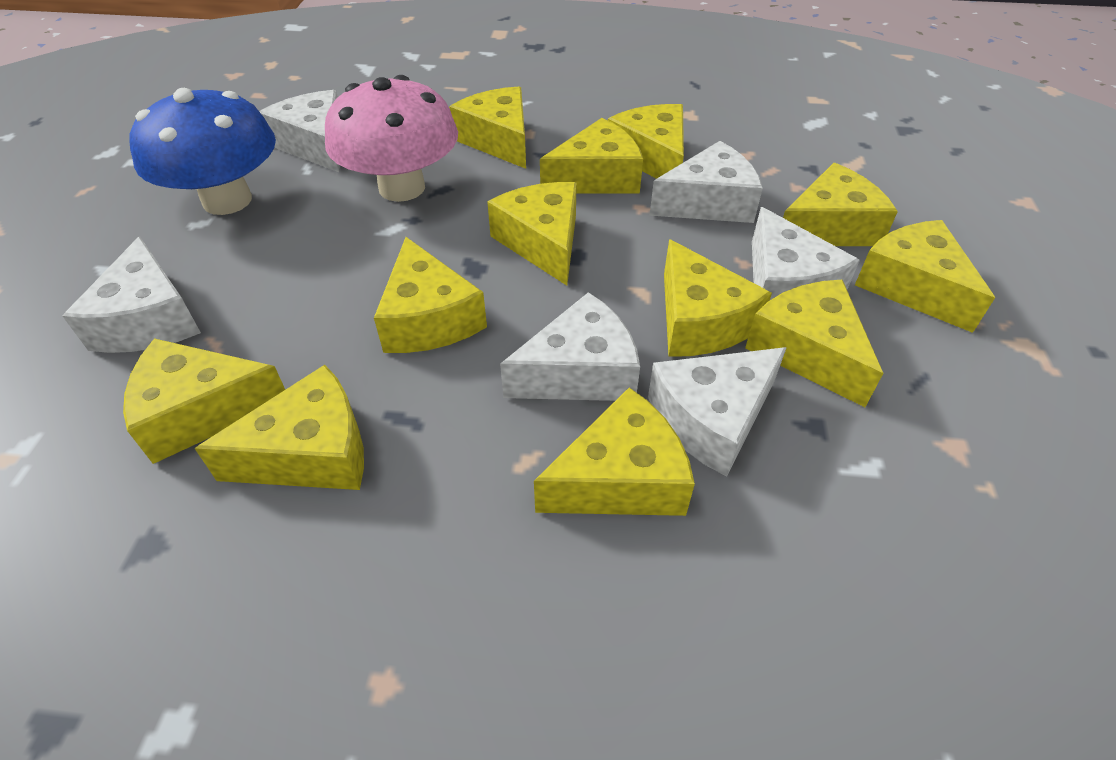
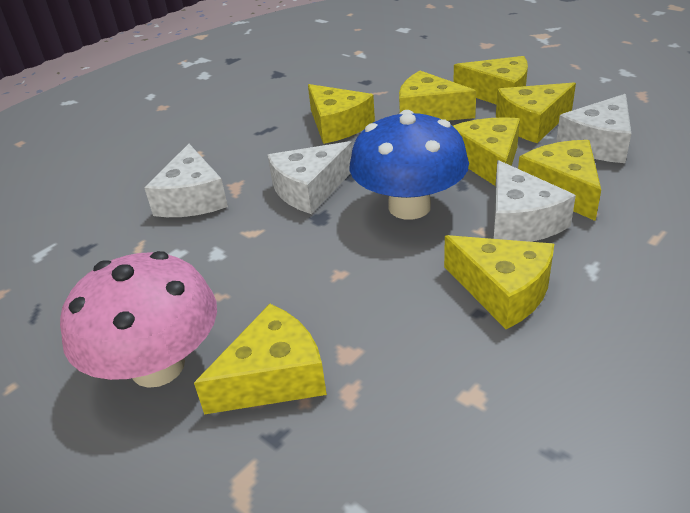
white cheese: [63,236,201,353] [259,90,340,172] [500,292,640,401] [648,347,787,477] [650,141,763,223] [752,207,860,300] = 6 -> [144,144,228,217] [268,141,352,214] [493,160,576,242] [556,94,632,163] = 4
yellow cheese: [123,338,285,464] [195,365,364,490] [374,237,487,353] [449,87,526,169] [487,182,577,285] [534,387,695,516] [540,118,643,193] [608,104,684,179] [664,239,772,357] [745,280,883,407] [783,163,898,246] [855,220,995,333] = 12 -> [194,304,327,415] [308,84,375,144] [399,71,476,121] [444,235,554,329] [453,56,528,104] [453,117,520,186] [496,83,576,143] [518,140,601,221] = 8

